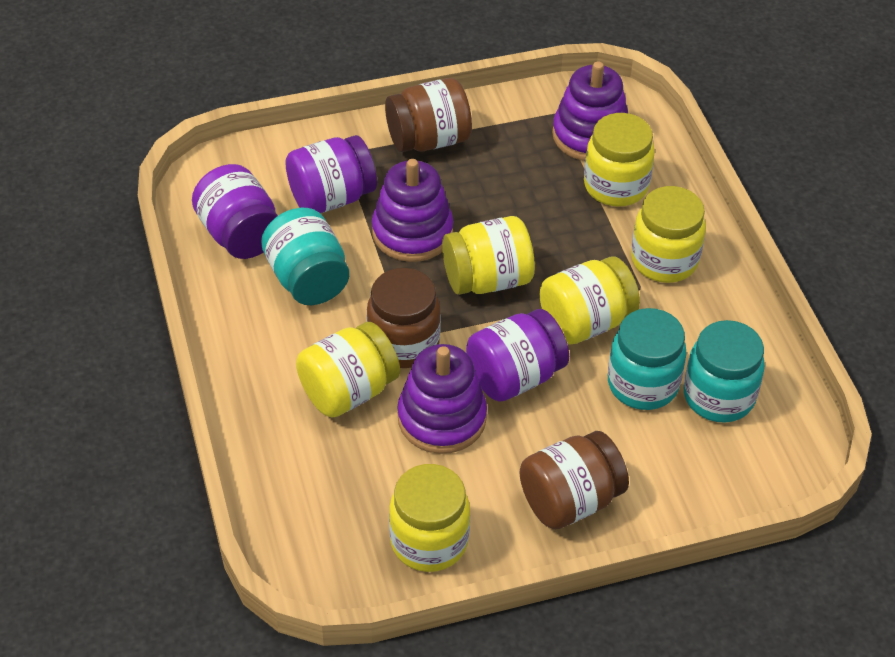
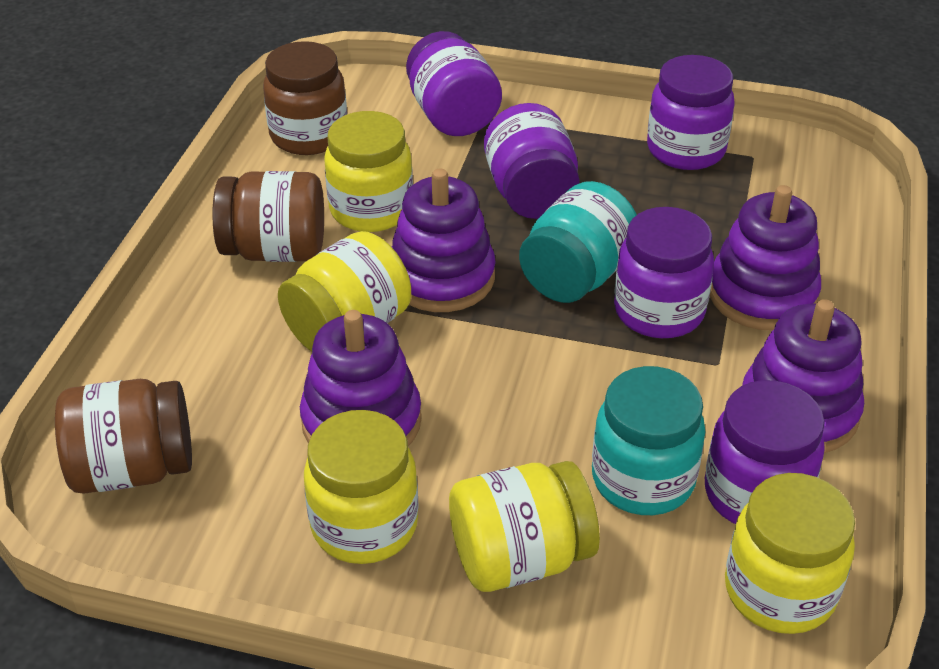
purple jar: [192,164,278,259] [285,135,377,213] [466,309,569,402] = 3 -> [406,31,502,136] [484,103,580,219] [614,207,714,338] [647,55,735,170] [705,380,825,524] = 5
purple stacking toy: [372,159,453,262] [397,344,487,454] [552,61,628,161] = 3 -> [300,310,422,446] [392,169,496,312] [710,185,821,330] [742,299,864,453] = 4
turquoise jar: [261,208,349,305] [608,308,687,410] [683,320,765,423] = 3 -> [519,181,637,303] [592,366,705,515] = 2
yellow jar: [296,322,400,418] [389,464,470,572] [442,216,535,295] [540,256,640,345] [584,113,655,206] [631,186,706,283] = 6 -> [278,231,411,352] [304,410,419,564] [324,111,413,232] [449,461,600,592] [725,473,855,634] = 5

